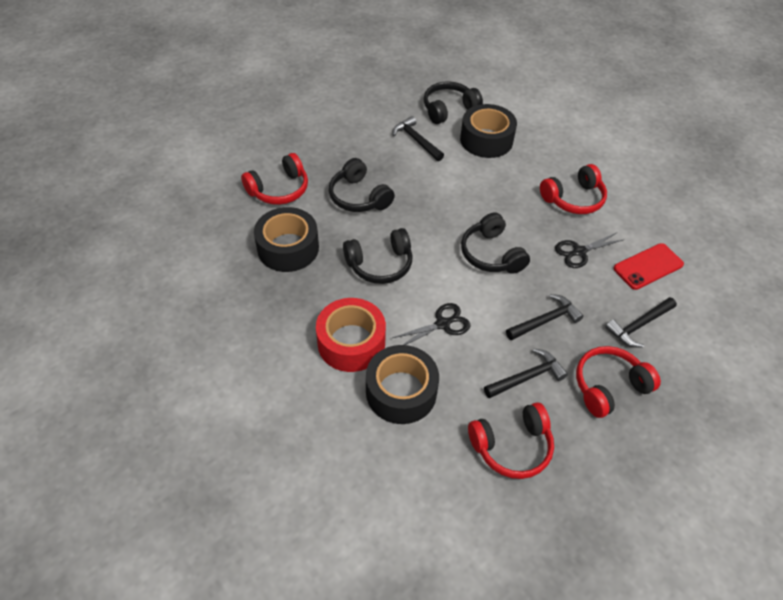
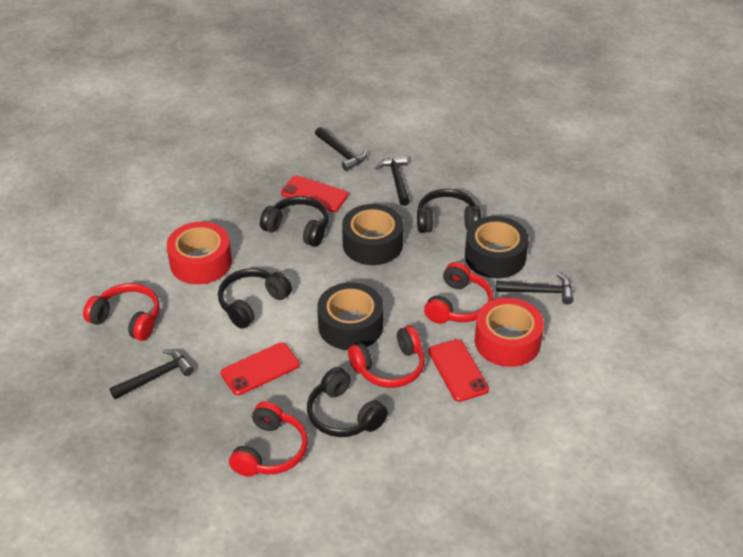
black scissors: [392,303,470,345] [555,233,623,268] = 2 -> none = 0
red phone: [614,243,684,290] = 1 -> [221,342,300,395] [281,176,348,212] [429,339,489,402] = 3
red tape: [316,298,386,372] = 1 -> [167,222,232,284] [475,298,544,367] = 2

